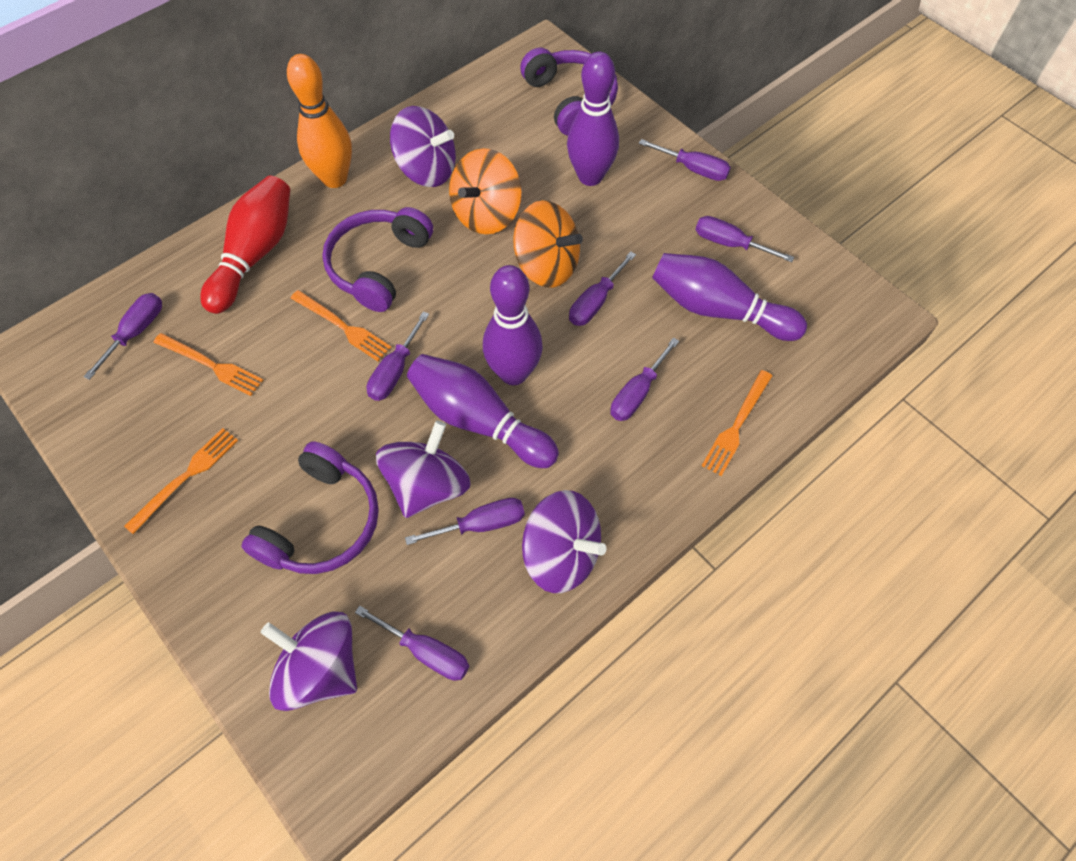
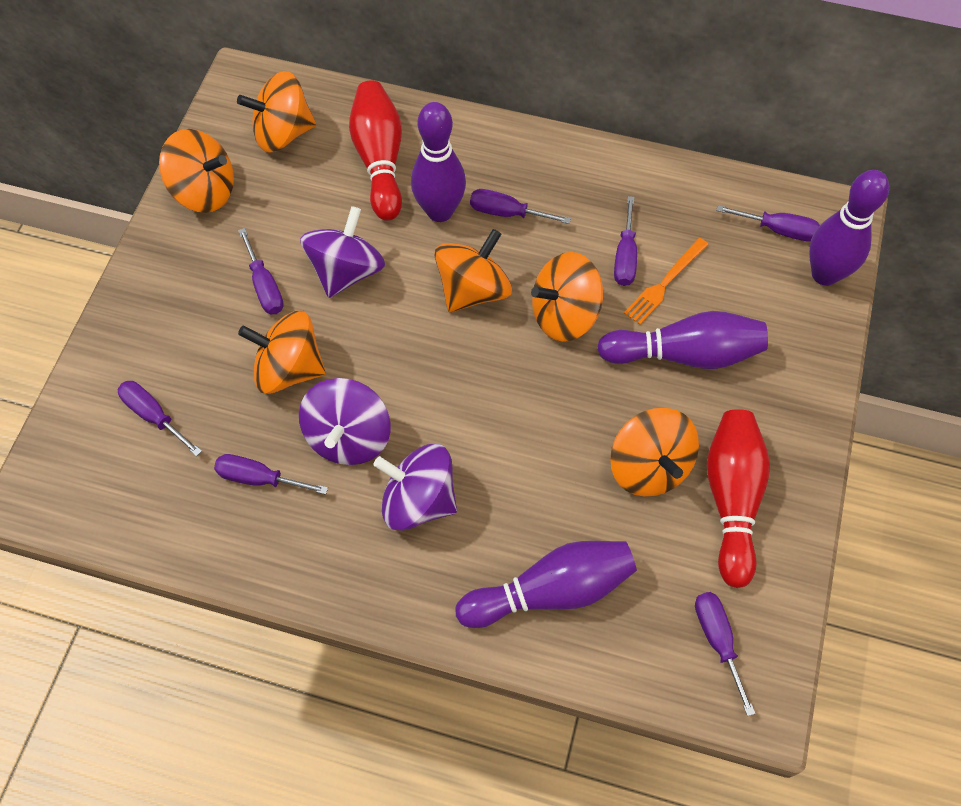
orange bowling pin: [287,54,352,188] = 1 -> none = 0
orange fork: [124,428,238,534] [154,333,263,396] [291,290,392,361] [702,370,772,476] = 4 -> [624,238,709,325] = 1
orange spinning top: [449,148,522,234] [513,200,583,288] = 2 -> [159,129,234,213] [237,71,316,153] [238,311,326,394] [434,229,512,312] [531,252,603,342] [610,408,699,497] = 6
purple headphones: [241,441,379,574] [322,207,433,312] [520,47,618,136] = 3 -> none = 0
purple screwdriver: [83,293,162,380] [355,606,469,681] [367,312,429,401] [405,498,525,545] [569,251,636,326] [610,337,679,421] [639,139,731,181] [695,216,794,262] = 8 -> [118,381,202,456] [214,454,328,495] [238,228,284,314] [470,189,571,224] [614,196,637,286] [695,592,755,716] [716,205,820,241] = 7
purple spinning top: [261,611,357,711] [376,421,471,518] [390,106,456,187] [522,490,606,593] = 4 -> [299,378,391,465] [300,206,385,298] [374,444,457,531] = 3
red bowling pin: [200,175,290,314] = 1 -> [349,80,402,221] [707,409,770,588] = 2

